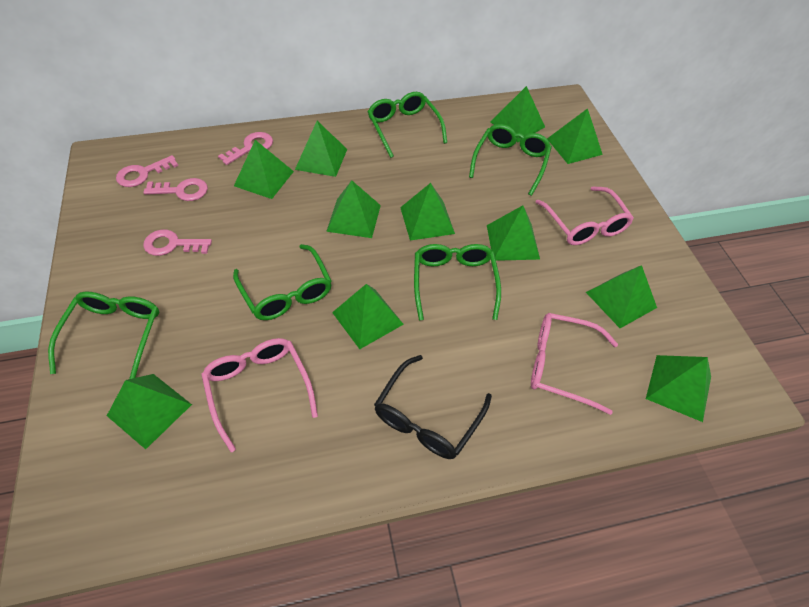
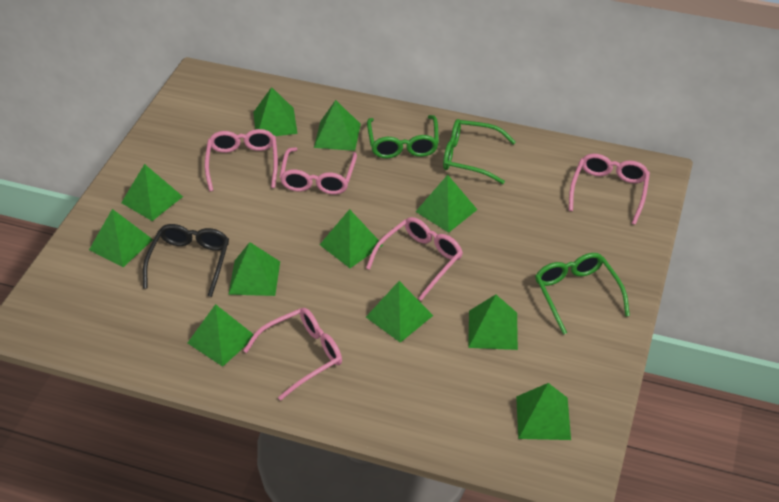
green glasses: [48,292,159,379] [233,244,332,320] [367,92,447,158] [414,244,501,321] [469,124,552,196] = 5 -> [367,115,439,158] [443,119,516,184] [535,253,630,335] = 3
pink glasses: [201,338,318,452] [531,313,618,415] [536,186,634,245] = 3 -> [205,129,278,192] [243,308,342,401] [279,147,357,194] [366,217,463,301] [569,154,650,225] = 5
pink key: [116,155,178,187] [143,230,212,256] [144,178,208,201] [218,132,273,165] = 4 -> none = 0

